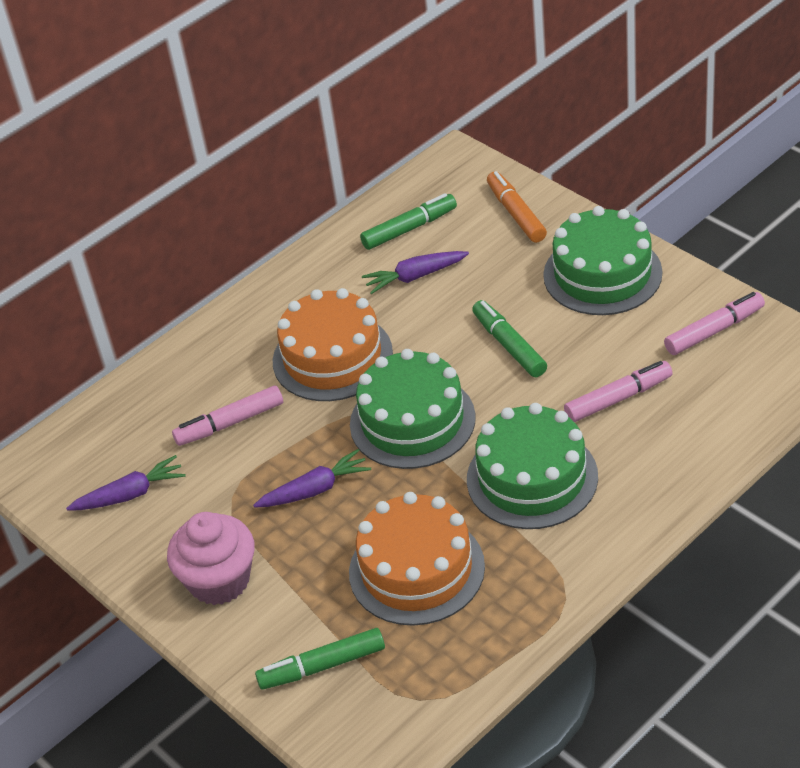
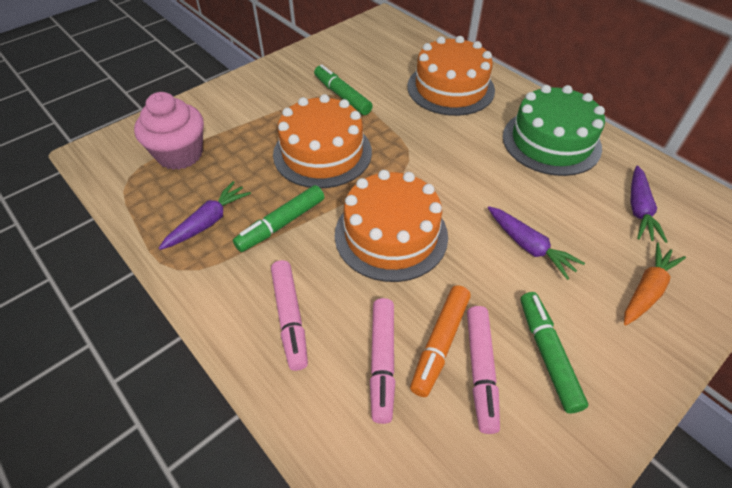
green cake: [350,349,476,469] [467,403,598,529] [543,206,662,315] = 3 -> [503,85,605,176] = 1
orange cake: [273,288,393,401] [349,492,485,626] = 2 -> [273,94,372,188] [335,170,448,282] [407,36,495,116] = 3
orange carrot: none = 0 -> [624,242,686,325] = 1

